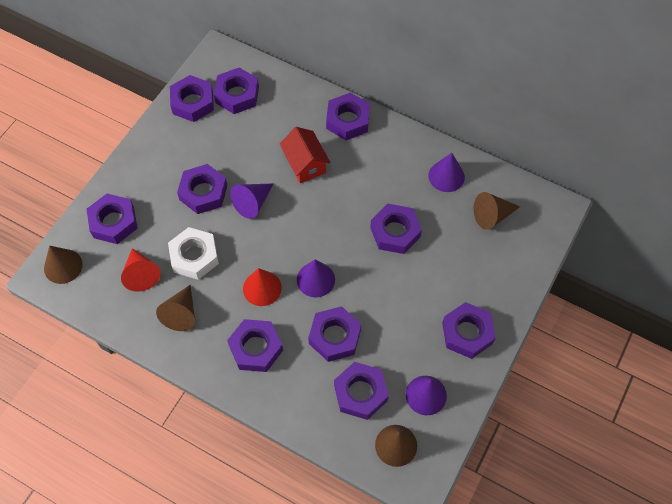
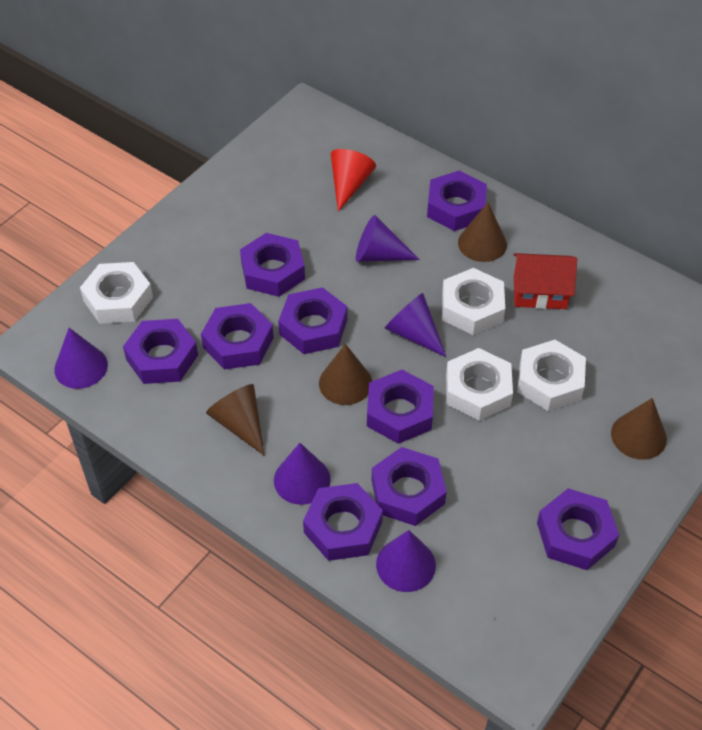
purple cone: [230,183,274,219] [297,260,335,297] [406,376,447,415] [429,153,465,192] = 4 -> [54,328,108,389] [274,443,331,505] [356,215,420,262] [376,530,436,592] [384,293,446,357] = 5
purple nut: [86,194,138,244] [170,75,214,122] [177,164,228,214] [214,68,259,114] [227,319,283,372] [308,306,361,362] [326,93,370,140] [334,362,389,420] [370,204,422,254] [442,302,496,359] = 10 -> [123,319,198,384] [201,303,274,370] [240,233,305,297] [278,287,348,354] [303,483,383,561] [367,370,434,444] [372,447,447,526] [427,170,487,231] [537,488,619,570] = 9
red cone: [121,248,161,291] [243,268,282,306] = 2 -> [331,149,376,212] = 1
white nut: [168,227,219,280] = 1 -> [80,262,153,324] [442,268,505,335] [446,348,513,421] [517,340,586,411] = 4

